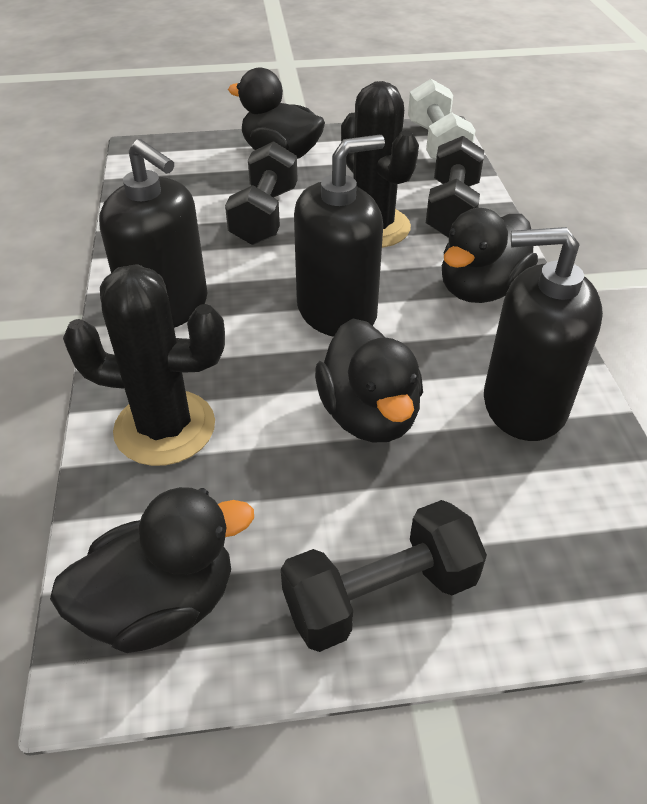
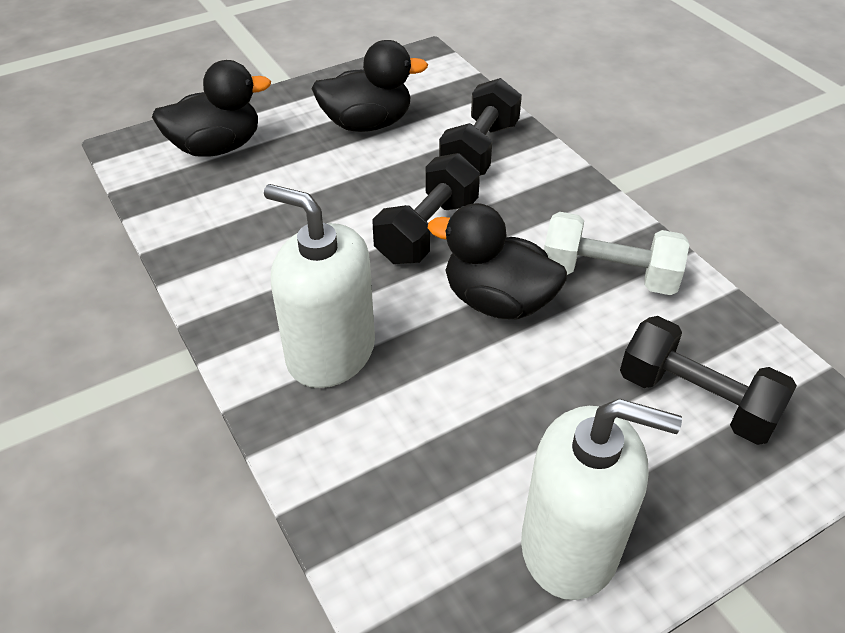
black cactus: [63,264,225,466] [341,81,419,248] = 2 -> none = 0
black duck: [50,487,254,653] [228,67,325,159] [315,319,423,442] [442,208,538,303] = 4 -> [152,60,271,157] [312,40,428,132] [428,203,567,319] = 3
black soap dispenser: [99,139,207,328] [294,135,385,337] [484,227,603,441] = 3 -> none = 0
white soap dispenser: none = 0 -> [264,184,375,388] [521,399,682,600] = 2

